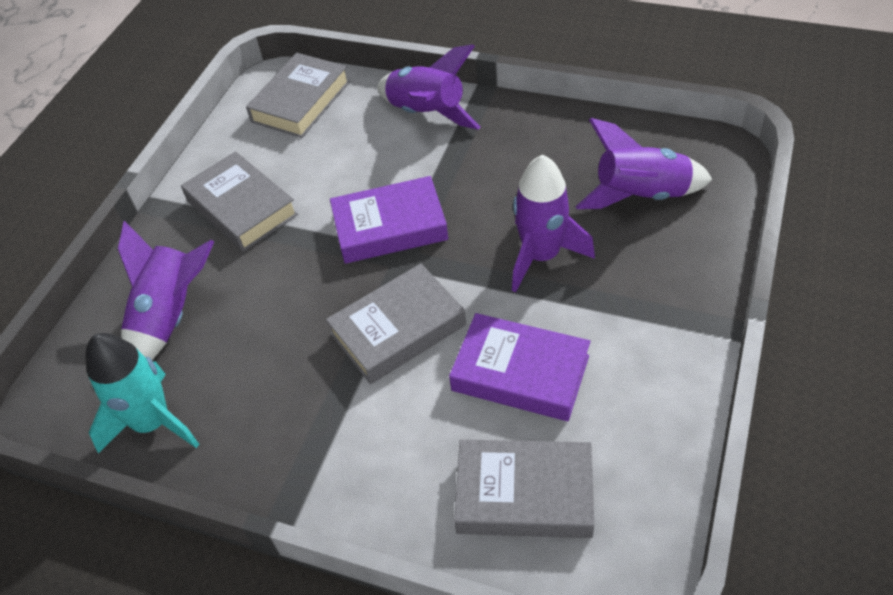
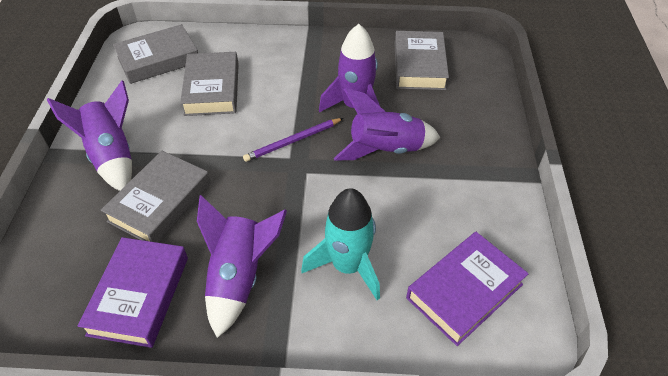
purple pencil: none = 0 -> [243,118,343,162] = 1

